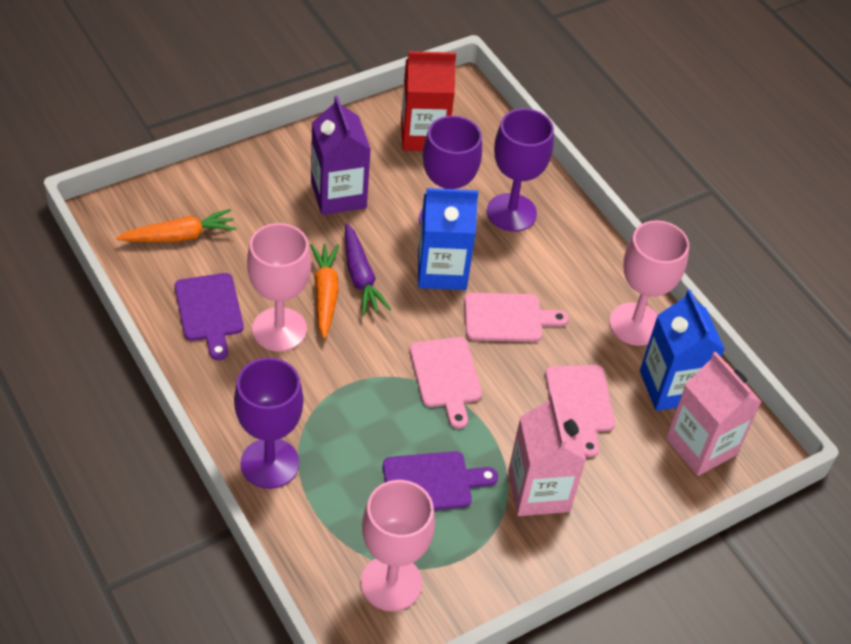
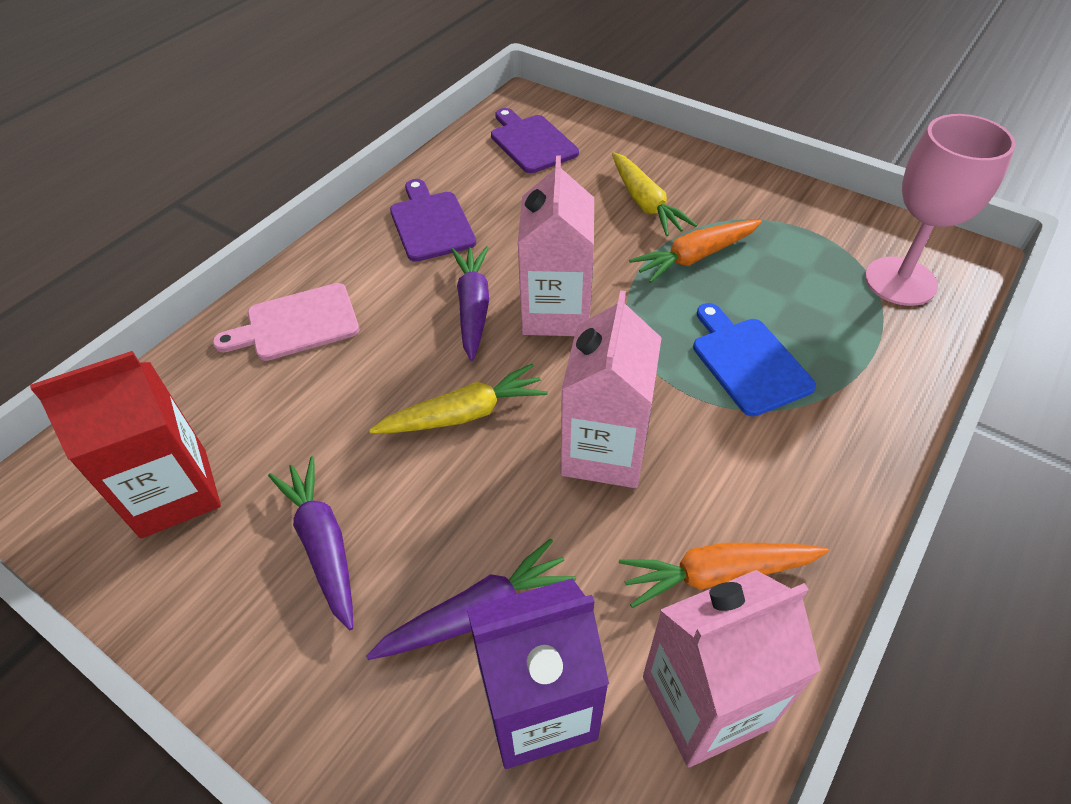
blue carton: [418,188,478,290] [640,290,725,411] = 2 -> none = 0
blue cutting board: none = 0 -> [693,303,816,417] = 1
pink carton: [508,394,586,516] [666,352,762,476] = 2 -> [518,156,594,336] [560,290,662,488] [643,570,821,767] = 3
pink cutting board: [410,337,482,429] [464,293,569,342] [545,365,615,457] = 3 -> [213,283,359,361] = 1
pink goblet: [247,223,311,351] [361,480,435,611] [609,220,689,346] = 3 -> [865,114,1016,306] = 1
purple carrot: [345,223,391,316] = 1 -> [268,456,353,630] [366,539,576,660] [452,246,489,361] = 3
purple goblet: [234,358,303,489] [419,116,482,226] [487,108,554,232] = 3 -> none = 0
yellow carrot: none = 0 -> [369,364,548,433] [612,152,697,236] = 2

